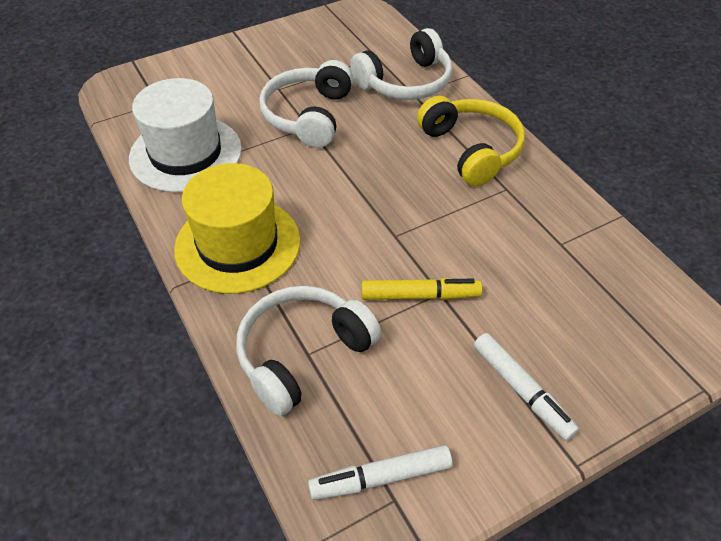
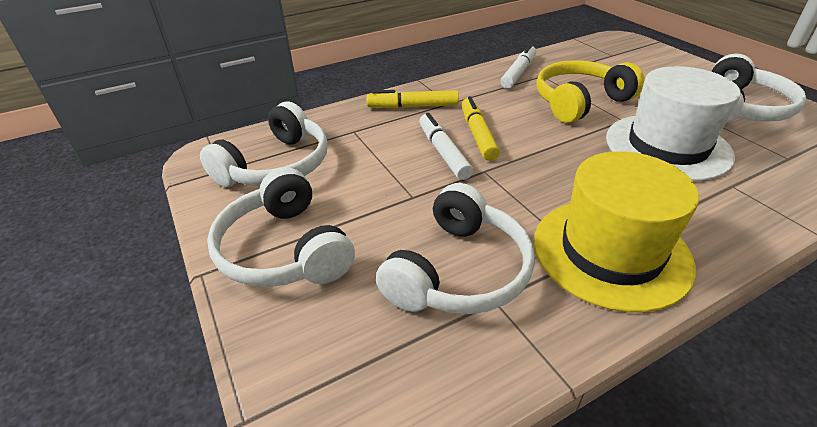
white headphones: [236,286,381,416] [259,60,353,148] [350,28,452,100] = 3 -> [200,102,328,187] [207,167,355,287] [376,183,535,314] [711,54,806,123] = 4
yellow marker: [361,278,482,300] = 1 -> [366,90,459,108] [462,96,500,161] = 2

